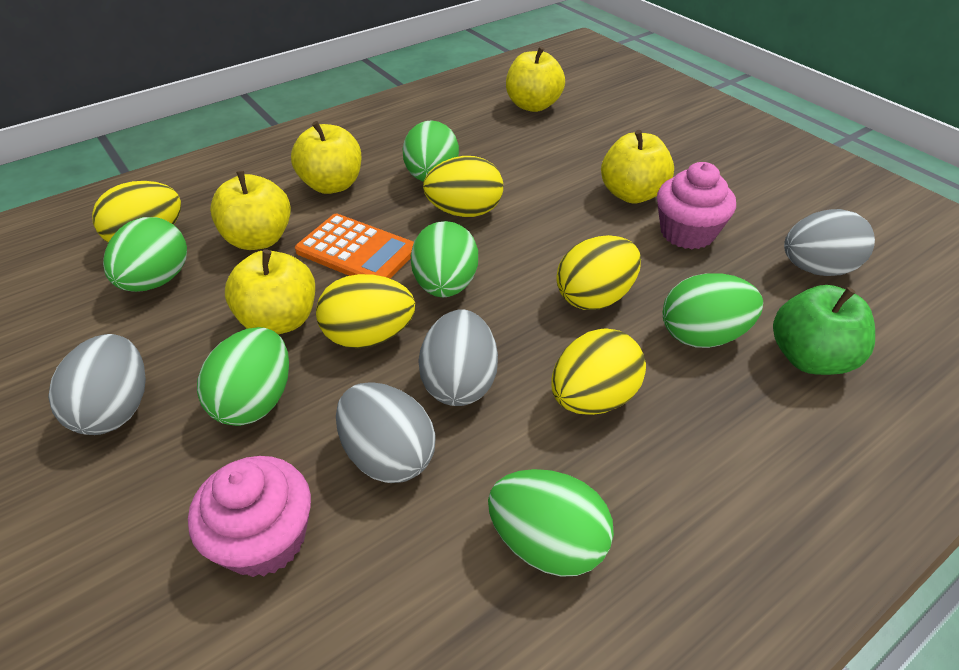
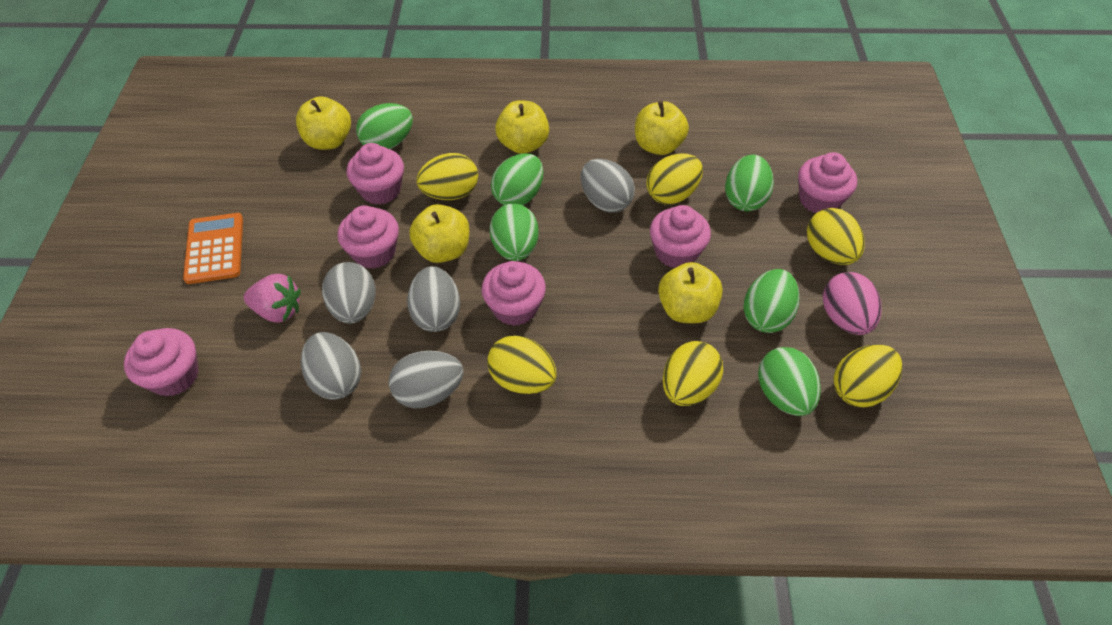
green apple: [773,285,875,375] = 1 -> none = 0
grey egg: [48,334,146,435] [336,382,436,483] [418,309,498,406] [784,209,875,276] = 4 -> [301,332,361,400] [322,262,376,324] [389,351,464,408] [407,266,460,332] [581,159,635,213] = 5
pink cupcake: [188,456,311,577] [657,162,736,249] = 2 -> [124,328,199,397] [337,205,399,269] [347,143,404,205] [482,261,546,326] [650,205,711,268] [798,152,857,213] = 6
pink egg: none = 0 -> [823,272,881,335] = 1
pink strawberry: none = 0 -> [243,274,301,323] = 1
yellow egg: [92,181,181,243] [316,274,415,348] [423,156,503,217] [551,328,646,415] [556,235,641,310] = 5 -> [416,153,478,200] [487,335,556,394] [646,153,703,205] [663,341,723,406] [807,208,865,265] [833,344,902,407] = 6

